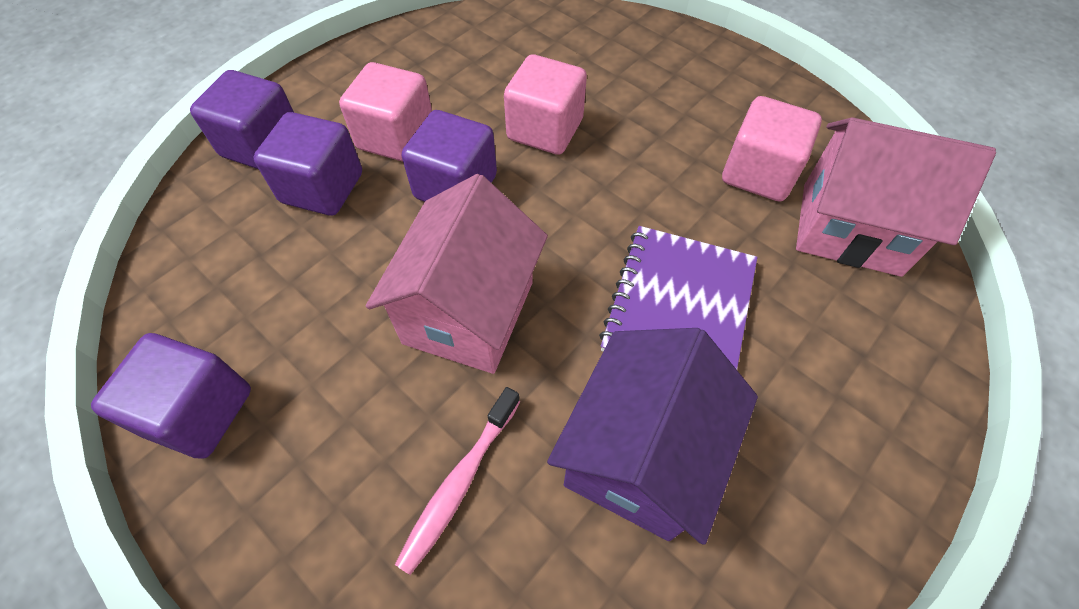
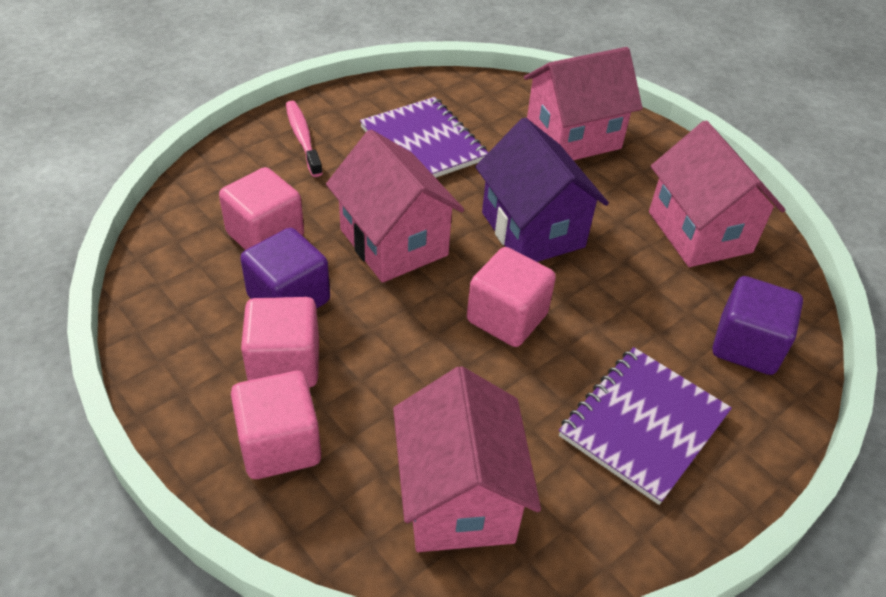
pink cube: [339,62,432,162] [504,54,587,155] [722,96,822,202] = 3 -> [219,167,304,250] [231,371,321,479] [241,297,319,388] [467,247,556,347] = 4
pink house: [366,174,548,374] [796,117,996,277] = 2 -> [326,130,464,283] [393,366,541,552] [524,47,643,160] [649,120,785,267] = 4
purple cube: [91,333,251,459] [190,70,294,169] [254,112,362,216] [402,110,497,202] = 4 -> [240,228,330,309] [713,276,803,375] = 2
purple notebook: [599,226,757,369] = 1 -> [360,97,488,178] [559,347,732,505] = 2

